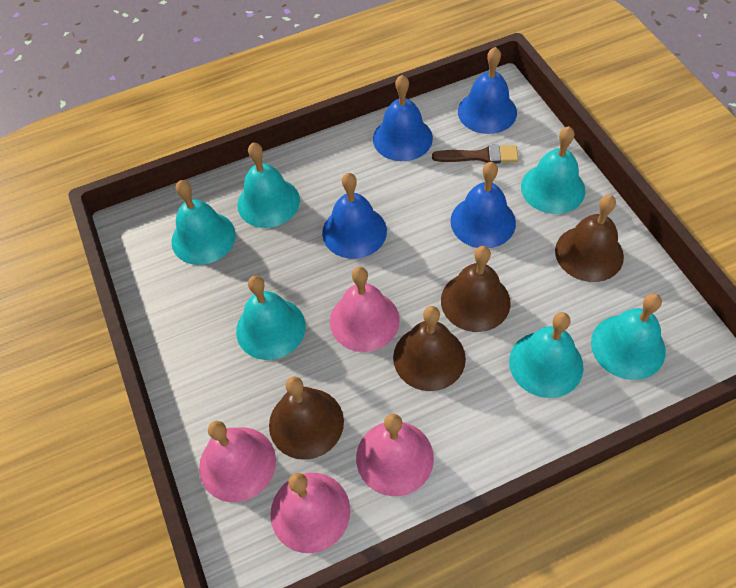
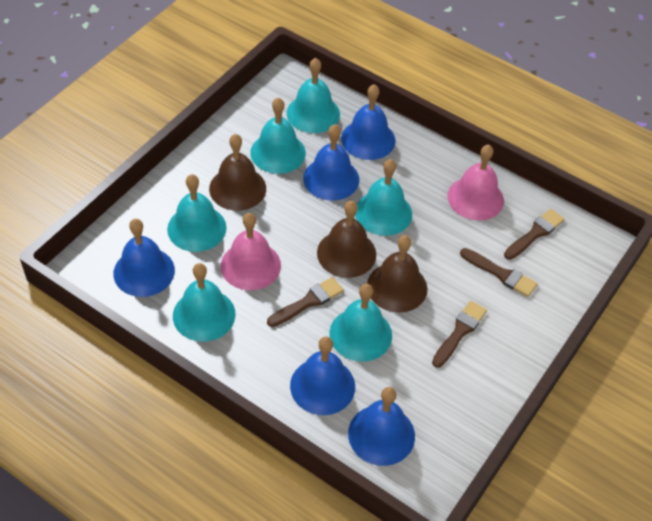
blue bell: [322,173,387,259] [373,75,433,161] [450,162,516,248] [458,47,517,134] = 4 -> [113,219,175,297] [290,336,355,415] [303,124,359,201] [341,84,395,160] [348,387,415,466] = 5
brown bell: [269,376,344,460] [393,306,466,391] [441,246,511,332] [555,195,624,282] = 4 -> [209,134,266,211] [317,201,376,278] [367,235,428,313] = 3
brown brush: [432,144,518,164] = 1 -> [267,277,344,327] [432,301,487,368] [460,248,538,297] [504,209,565,260] = 4
pink bell: [199,421,276,502] [270,473,350,553] [330,267,400,352] [356,414,434,496] = 4 -> [221,213,281,290] [447,144,504,221] = 2

